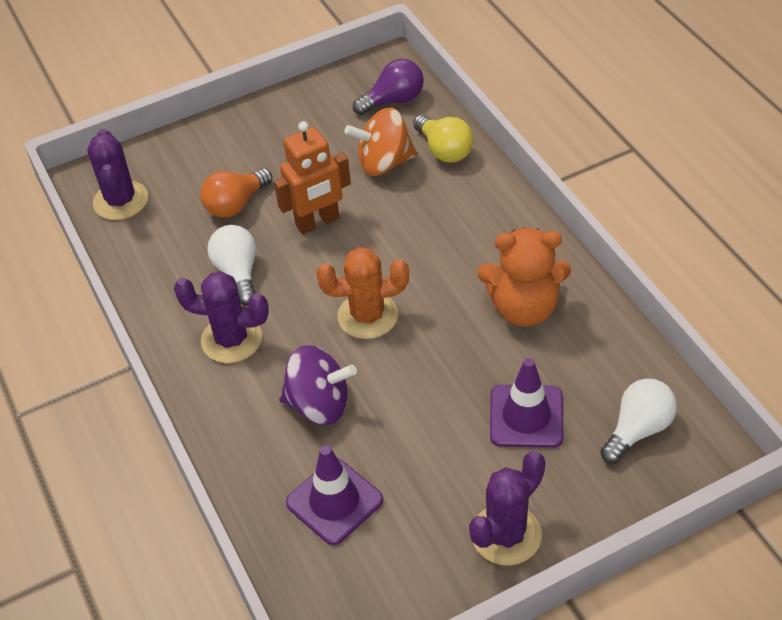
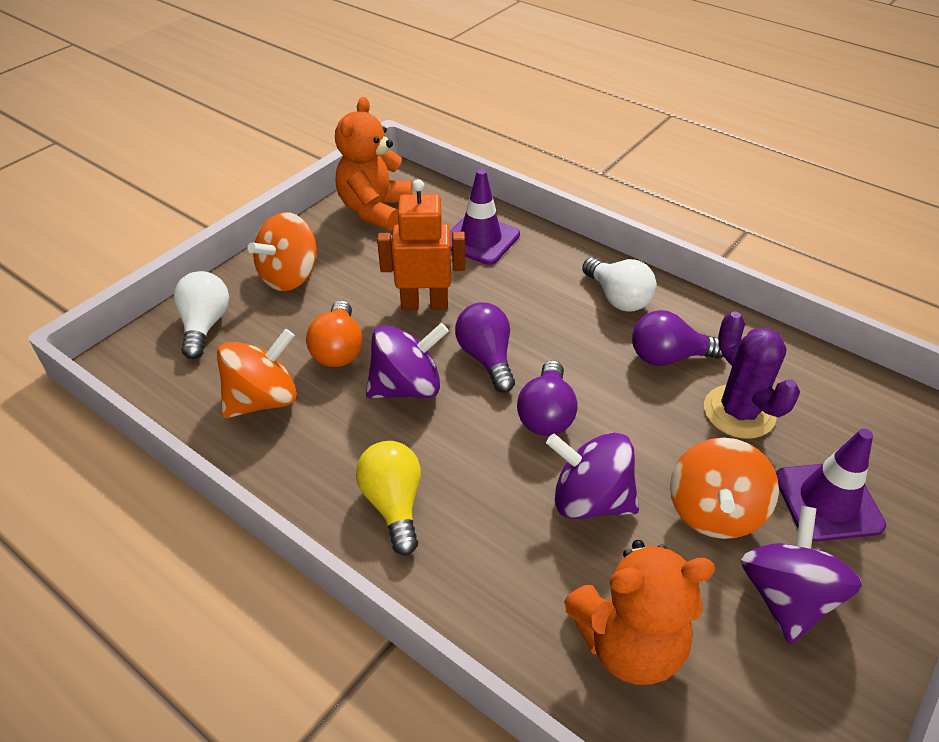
orange cactus: [316,247,409,339] = 1 -> none = 0
orange spinning top: [344,107,417,176] = 1 -> [217,329,297,418] [248,212,317,291] [670,438,779,539] = 3
orange teddy bear: [478,227,571,326] = 1 -> [335,97,413,231] [564,540,716,685] = 2
purple cactus: [87,129,148,220] [174,271,269,363] [469,451,545,566] = 3 -> [704,311,800,439] = 1
purple light bulb: [353,59,424,115] = 1 -> [455,302,515,393] [517,360,578,436] [632,310,723,366] = 3
purple spinning top: [279,345,357,425] = 1 -> [366,323,449,398] [546,432,639,519] [741,506,862,644] = 3

